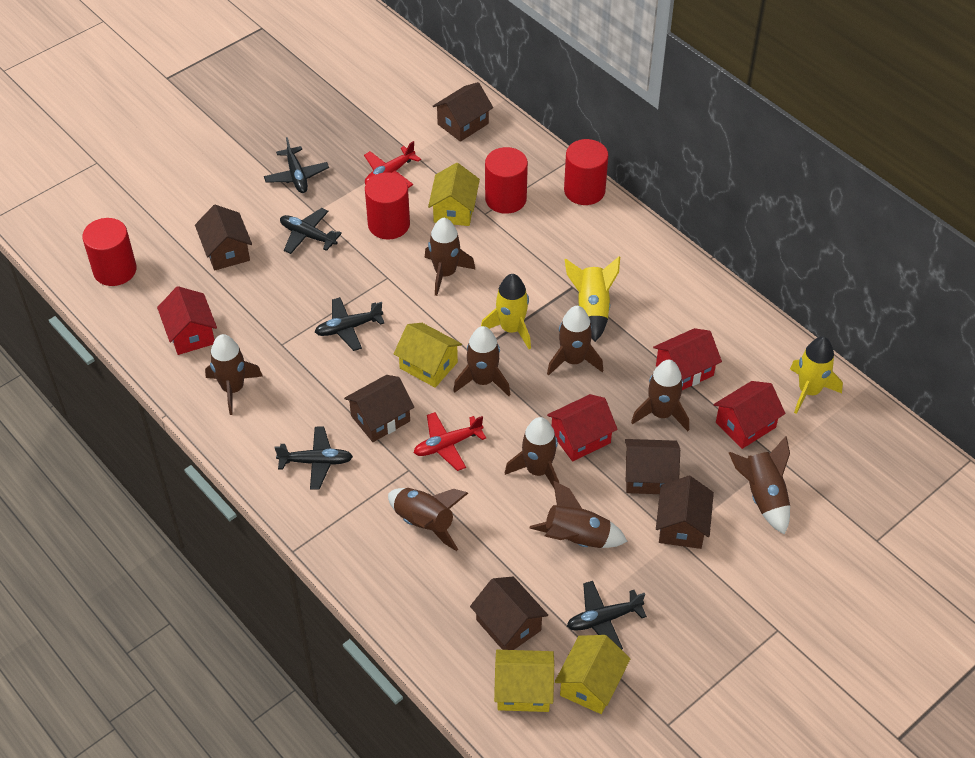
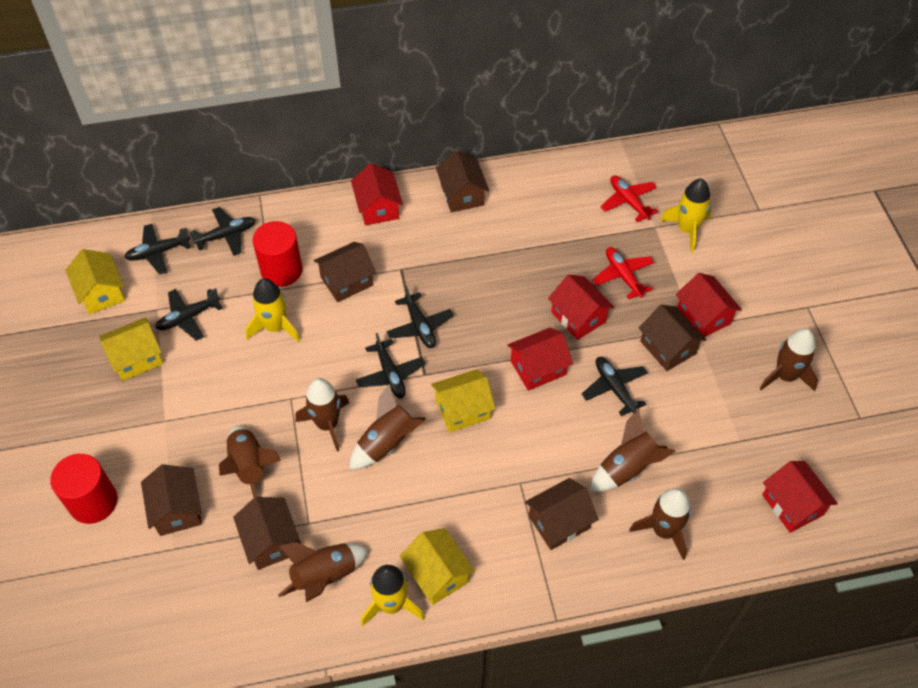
black plane: [264,137,329,193] [274,427,353,489] [280,208,342,254] [315,297,385,351] [567,581,647,650] = 5 -> [124,224,191,275] [155,288,223,341] [189,207,255,256] [356,333,425,398] [387,286,454,348] [582,357,648,416] = 6
brown rocket: [205,334,263,415] [388,488,468,551] [425,218,475,296] [453,326,510,396] [505,417,559,488] [529,481,628,548] [547,306,603,376] [631,360,689,431] [729,436,790,535] = 9 -> [219,425,281,498] [278,542,369,602] [295,378,349,451] [350,384,426,469] [590,409,676,492] [629,488,691,560] [759,329,818,391] = 7
red cylinder: [82,218,137,286] [365,172,410,239] [485,147,528,214] [564,139,608,205] = 4 -> [50,454,117,524] [253,221,303,287] = 2
red house: [157,286,217,355] [547,394,618,462] [653,328,722,390] [713,381,785,449] = 4 -> [351,163,403,225] [507,328,573,391] [548,275,614,340] [676,273,742,337] [762,461,838,533] = 5

